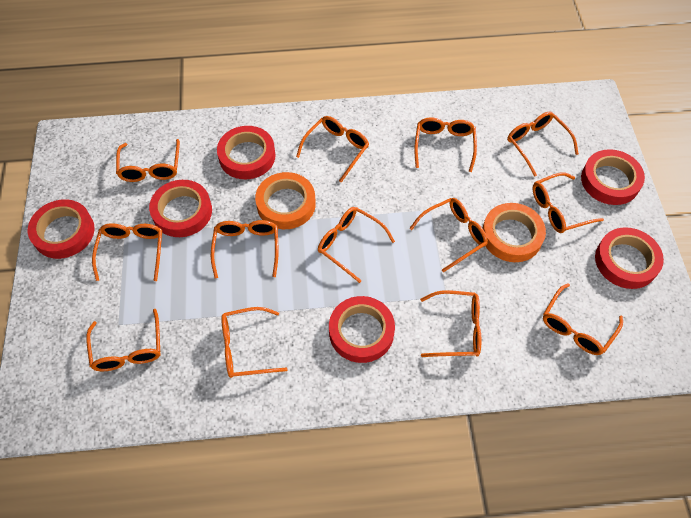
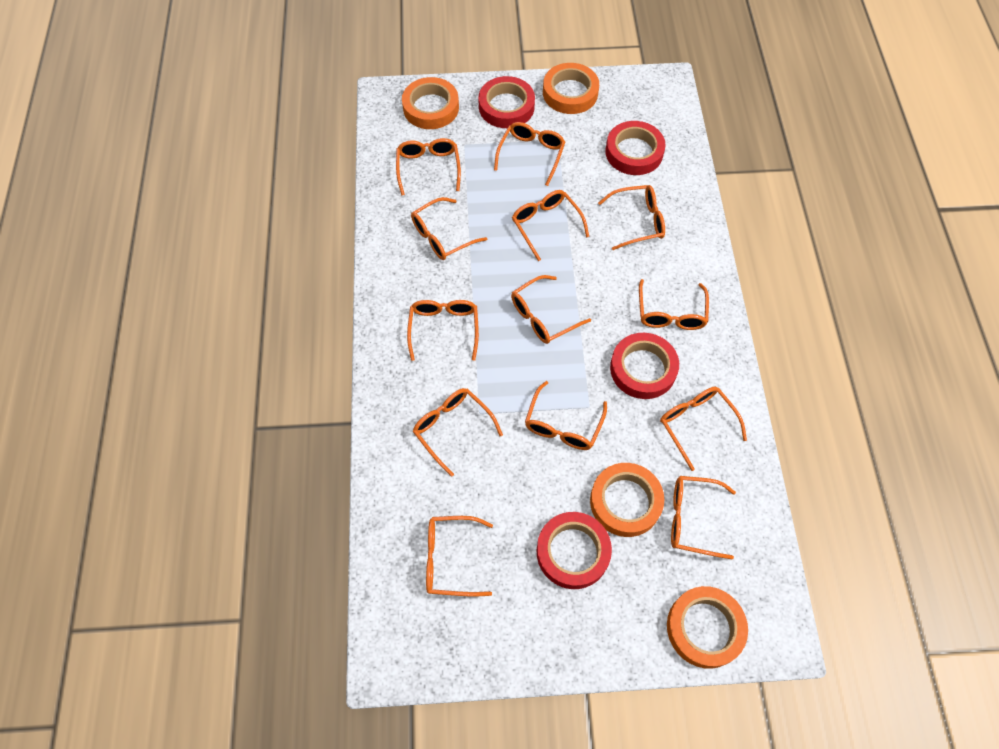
orange tape: [255,172,316,229] [483,203,546,262] = 2 -> [402,77,459,129] [543,63,599,114] [590,463,665,537] [667,586,748,669] = 4
red tape: [28,199,95,259] [149,180,212,237] [217,126,276,179] [329,296,395,363] [581,149,645,205] [595,227,664,289] = 6 -> [478,76,535,128] [537,512,612,589] [605,121,666,175] [610,333,679,399] = 4

